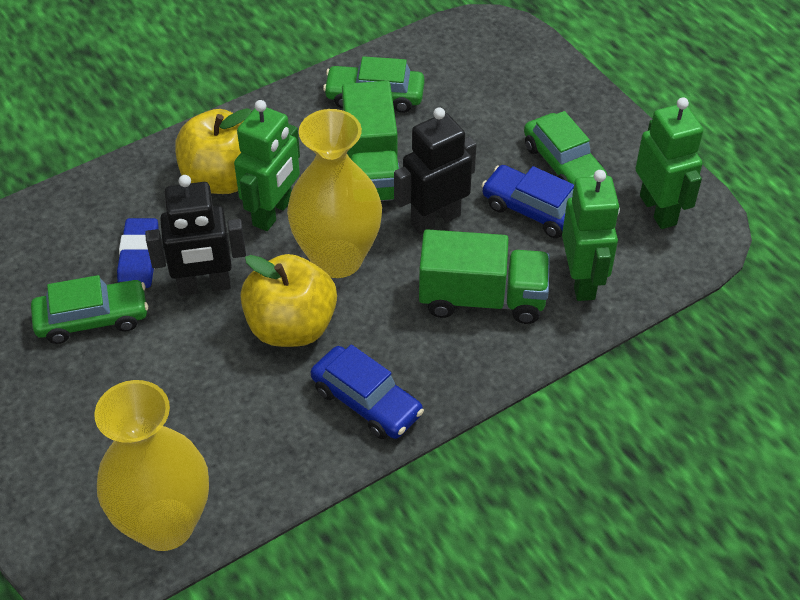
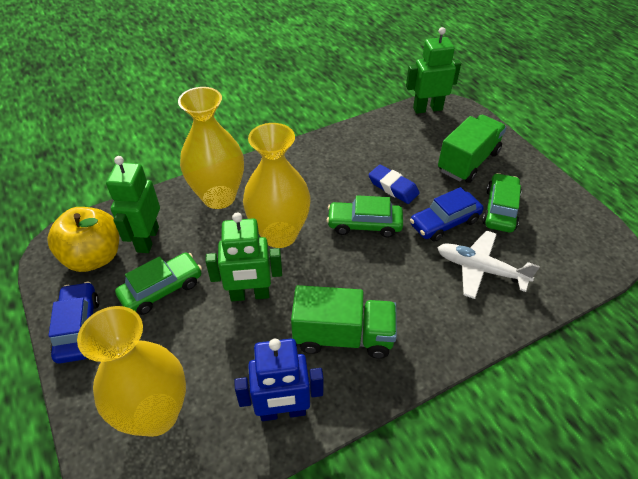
black robot: [145,175,246,296] [394,107,477,235] = 2 -> none = 0
blue robot: none = 0 -> [234,339,324,421] = 1
white plane: none = 0 -> [437,230,540,299] = 1
yellow apple: [175,108,252,194] [240,254,337,347] = 2 -> [48,207,119,272] = 1
yellow vase: [94,380,209,551] [287,109,382,278] = 2 -> [77,306,186,437] [178,87,244,209] [243,123,310,248] = 3

